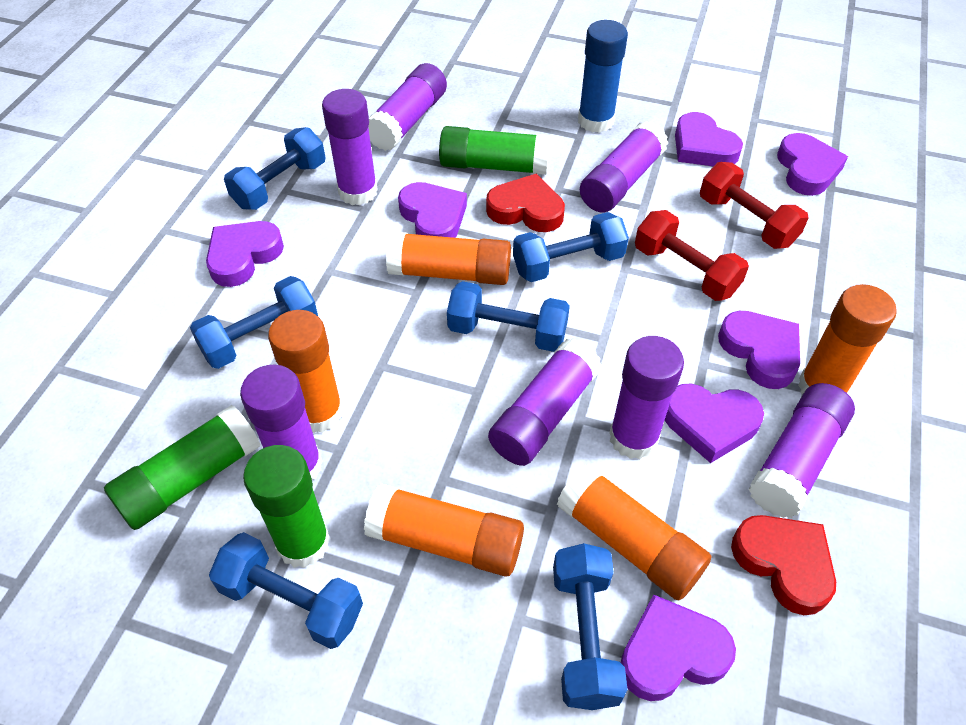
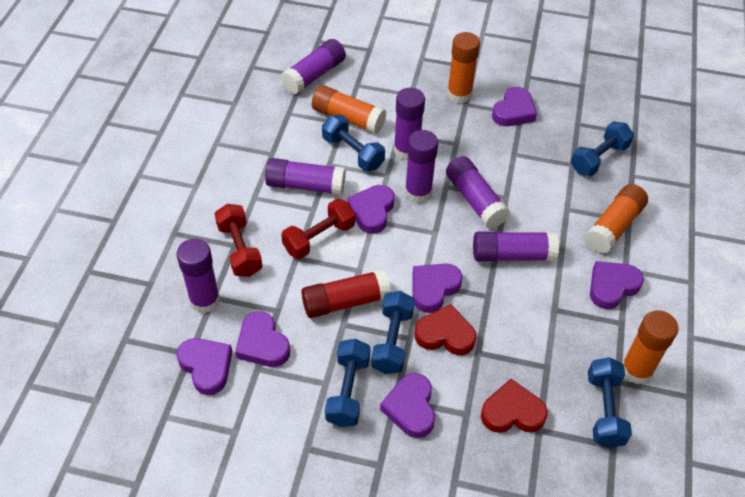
blue dumbbell: [190,276,318,369] [209,532,363,649] [224,127,325,210] [447,281,570,352] [513,212,629,282] [553,543,628,710] = 6 -> [322,115,385,172] [325,339,371,427] [371,291,415,374] [571,121,634,177] [588,357,632,448] = 5
blue glue stick: [578,20,628,133] = 1 -> none = 0
green glue stick: [104,405,261,530] [243,445,330,568] [439,126,550,175] = 3 -> none = 0
orange glue stick: [268,310,343,433] [364,483,524,577] [386,231,511,285] [557,464,712,600] [798,284,897,394] = 5 -> [312,85,386,134] [447,32,480,103] [585,184,648,254] [622,310,678,384] = 4
red glue stick: none = 0 -> [301,269,391,318] = 1

